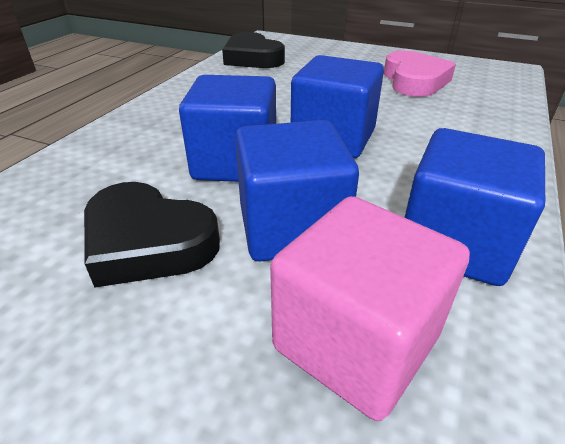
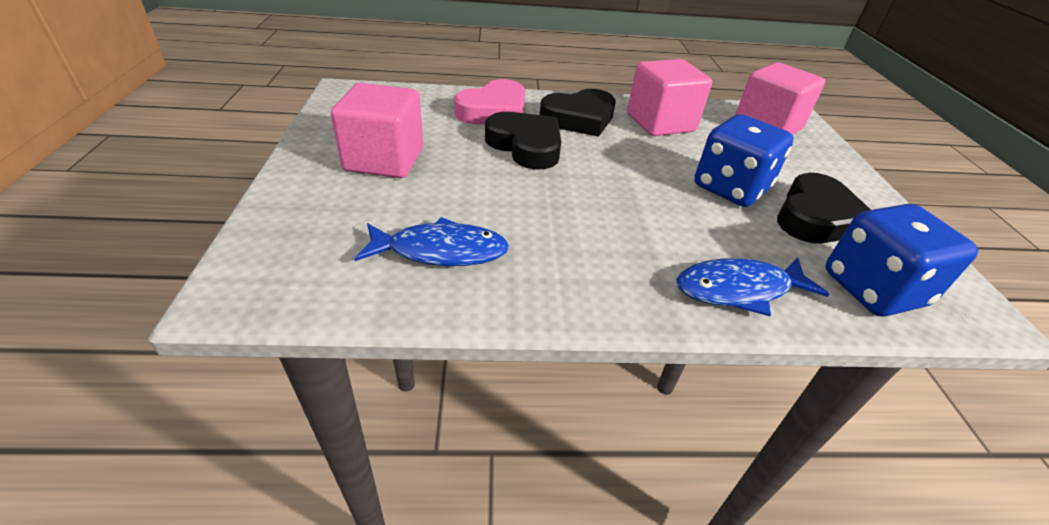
black heart: [84,182,220,288] [222,32,285,68] = 2 -> [485,112,561,170] [540,89,616,137] [777,173,871,243] = 3
blue cube: [179,75,276,182] [235,120,359,262] [291,55,384,158] [404,128,545,286] = 4 -> none = 0
blue dice: none = 0 -> [694,114,794,207] [825,204,978,316] = 2
blue fish: none = 0 -> [354,217,509,266] [676,257,830,316] = 2
pink cube: [270,196,470,421] = 1 -> [331,83,423,178] [627,59,712,136] [735,62,825,135] = 3

